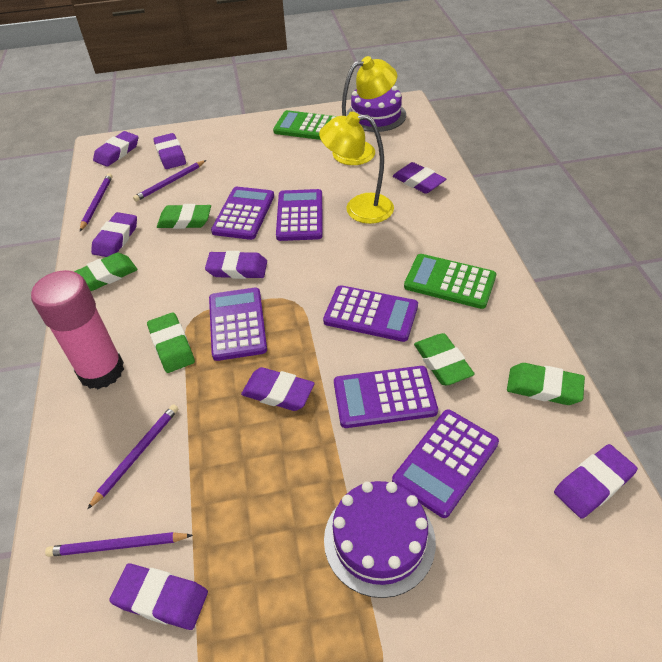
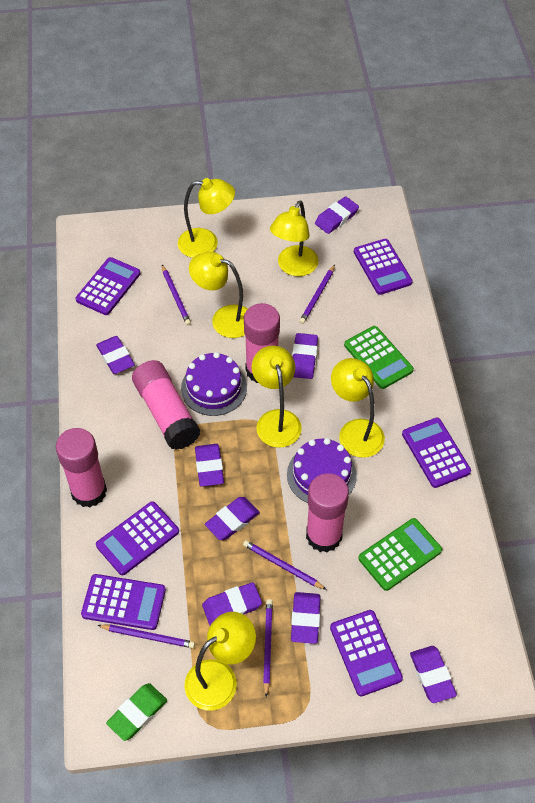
green eraser: [74,253,138,291] [147,312,195,373] [157,204,211,229] [414,333,475,385] [507,363,585,405] = 5 -> [106,683,167,741] = 1
pink glue stick: [31,270,124,389] = 1 -> [56,428,107,508] [132,360,200,450] [244,303,280,383] [306,473,349,552] = 4
purple pencil: [45,532,193,557] [80,173,112,231] [87,404,178,510] [133,160,206,202] = 4 -> [97,625,195,648] [162,265,191,325] [243,540,327,590] [263,599,273,697] [299,265,335,324] = 5
yellow lamp: [319,112,394,224] [333,56,397,165] = 2 -> [178,178,235,258] [185,612,256,710] [189,252,247,338] [251,346,302,448] [270,201,318,276] [331,358,385,458] = 6

